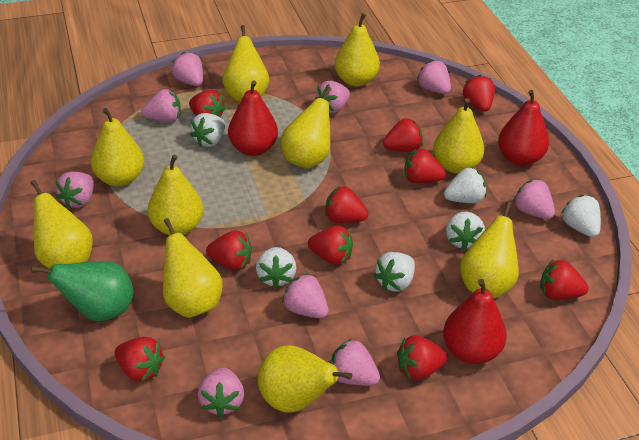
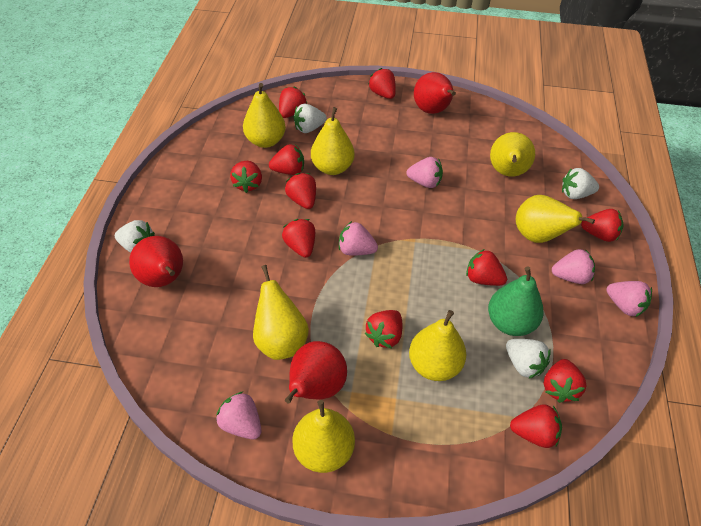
pink strawberry: [56,171,94,209] [141,89,181,122] [172,52,203,86] [198,367,244,417] [282,273,329,318] [315,81,350,113] [330,339,380,386] [417,60,451,94] [513,179,555,219] = 9 -> [216,392,262,439] [339,221,378,256] [406,157,443,188] [552,249,595,284] [606,281,652,317] = 5
red strawberry: [115,337,165,382] [189,90,226,117] [206,231,252,270] [308,225,353,265] [325,186,369,223] [383,118,423,152] [397,336,448,380] [404,148,446,184] [463,75,495,112] [540,259,589,300] = 10 -> [230,161,262,193] [269,144,304,175] [279,87,307,118] [282,219,315,258] [285,173,316,209] [365,310,402,348] [368,68,396,99] [466,249,507,286] [510,404,562,448] [544,359,586,403] [581,209,624,242] = 11
white strawberry: [190,113,225,147] [256,247,296,288] [374,252,415,292] [444,168,487,203] [446,212,485,251] [561,195,601,237] = 6 -> [115,220,155,252] [294,104,327,133] [506,339,551,379] [562,168,599,199] = 4
yellow pear: [31,180,93,269] [91,108,144,186] [148,155,203,235] [163,218,223,318] [223,25,269,102] [257,345,352,413] [281,87,331,169] [335,13,380,86] [433,98,484,173] [460,201,519,298] = 10 -> [243,83,286,148] [253,265,309,360] [292,400,355,473] [311,107,355,175] [409,310,466,381] [490,132,535,177] [516,195,595,243] = 7

